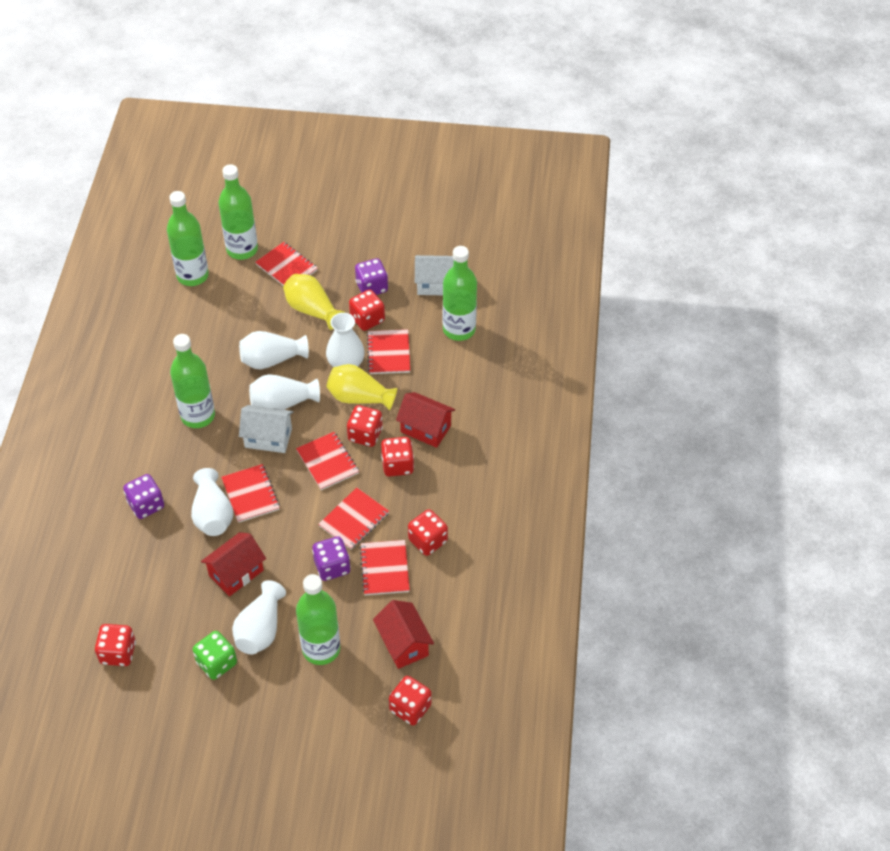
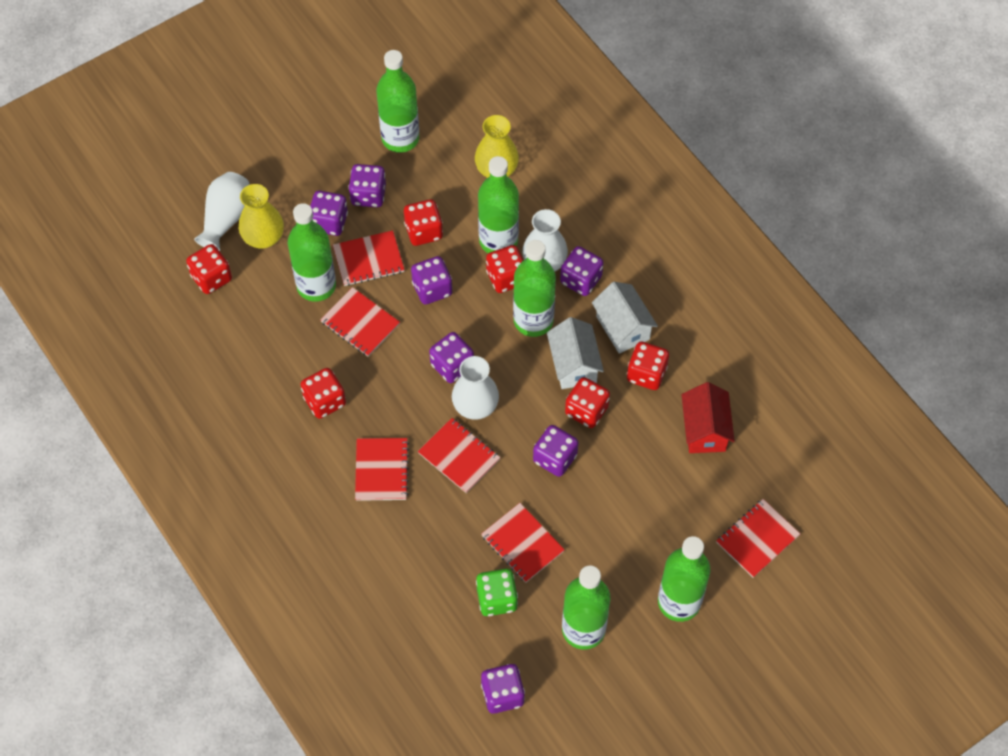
green bottle: [167,191,209,286] [170,334,215,428] [219,164,258,260] [296,574,340,665] [443,246,477,341] = 5 -> [288,203,336,302] [376,50,419,153] [478,156,519,253] [513,240,556,337] [562,565,610,650] [658,536,710,622] = 6
purple dice: [123,474,164,519] [312,536,351,581] [355,258,388,295] = 3 -> [310,191,348,236] [348,164,386,207] [411,256,452,304] [429,332,474,383] [481,664,525,713] [533,425,578,477] [560,246,603,296] = 7
red house: [201,532,266,597] [373,600,434,669] [396,392,455,448] = 3 -> [682,382,735,453] = 1
white vase: [191,468,233,536] [232,580,286,654] [239,331,309,369] [249,374,320,410] [326,313,365,367] = 5 -> [194,172,249,251] [452,356,499,420] [522,209,568,272] = 3

